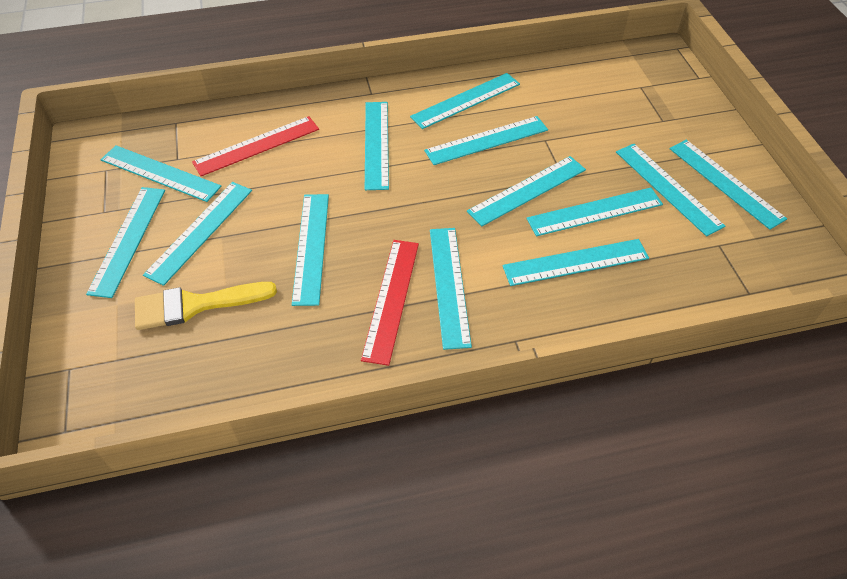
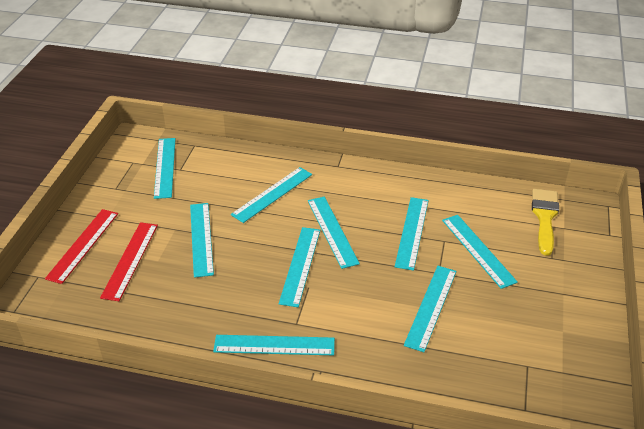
turquoise ruler: [86,187,165,298] [100,145,221,202] [143,182,252,286] [292,194,329,306] [365,102,389,190] [410,73,520,129] [424,116,548,165] [430,228,472,350] [467,156,586,226] [502,239,649,286] [527,188,663,236] [616,144,725,236] [670,140,787,230] = 13 -> [154,138,176,199] [190,203,214,278] [213,335,335,355] [231,167,312,223] [279,227,320,307] [308,197,360,269] [395,197,429,271] [404,266,457,352] [442,215,518,289] = 9

